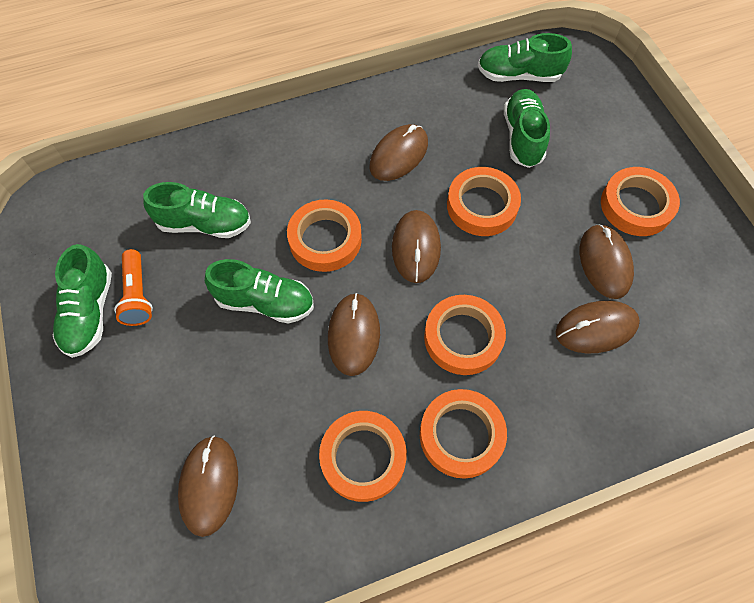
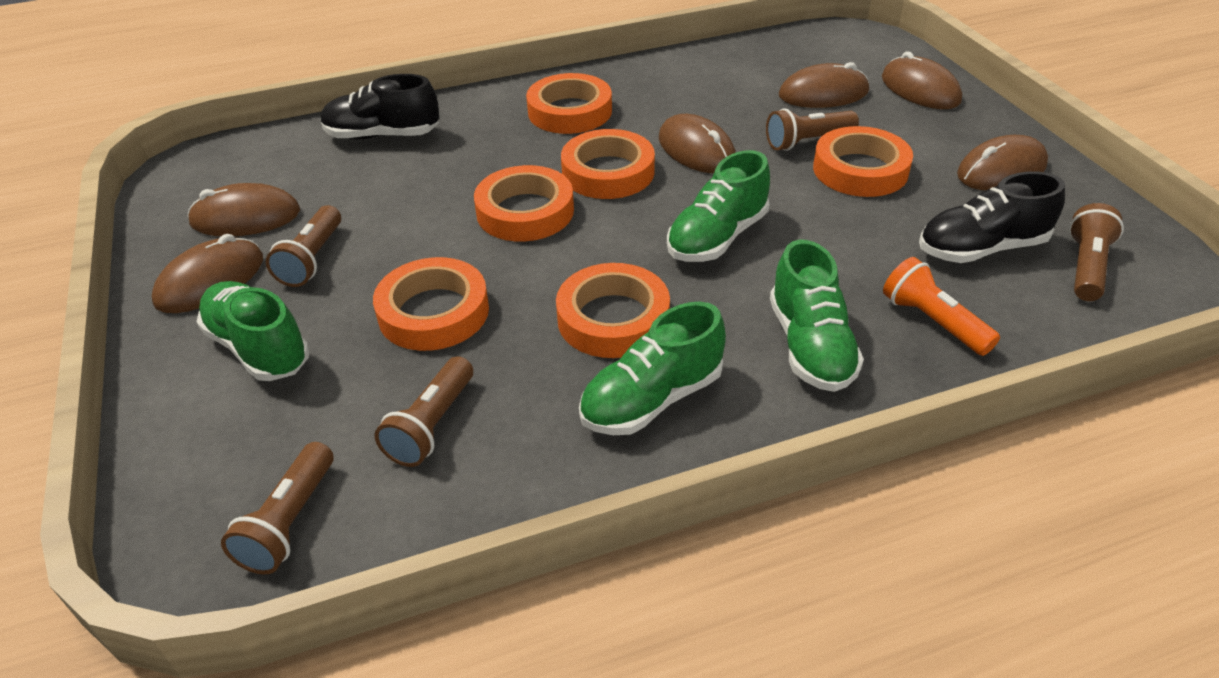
black shoe: none = 0 -> [321,74,439,140] [919,172,1065,263] = 2
brown flashlight: none = 0 -> [221,442,333,574] [266,205,341,287] [374,356,473,467] [766,108,859,151] [1069,203,1124,301] = 5
green shoe: [53,244,112,358] [143,182,251,238] [205,259,314,324] [478,33,572,82] [504,89,550,168] = 5 -> [197,281,310,381] [579,302,726,435] [667,150,770,262] [770,240,864,392] = 4

